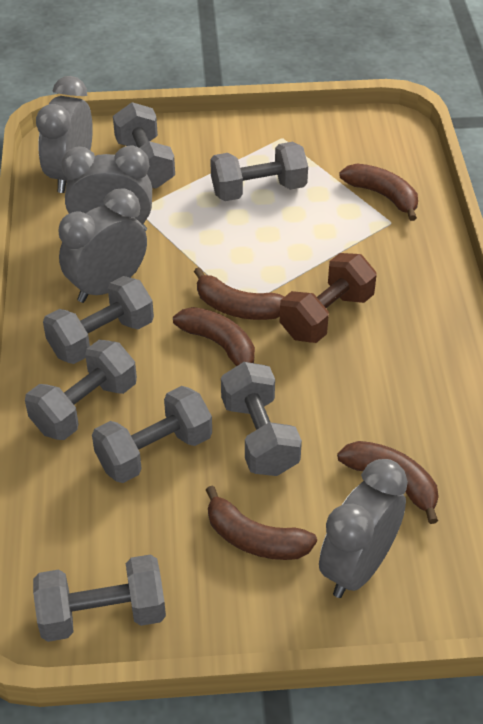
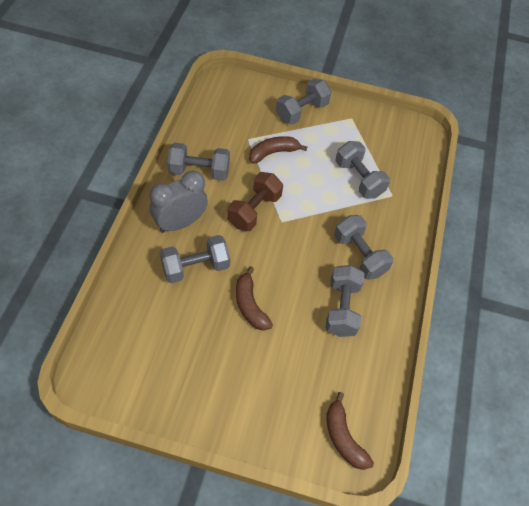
brown banana: [173,307,255,366] [194,267,285,320] [206,485,317,560] [337,441,439,524] [339,164,418,221] = 5 -> [236,266,273,331] [249,136,307,164] [327,392,374,470] = 3
grey clock: [36,76,93,193] [58,188,147,303] [61,146,152,232] [319,459,408,598] = 4 -> [150,170,208,233] = 1
grey dumbbell: [25,340,137,440] [33,554,166,642] [43,276,154,364] [92,386,212,483] [113,102,175,189] [210,142,308,201] [221,362,302,476] = 7 -> [160,235,230,283] [167,143,230,181] [276,78,332,125] [325,265,365,337] [334,215,394,280] [335,141,390,199] = 6

